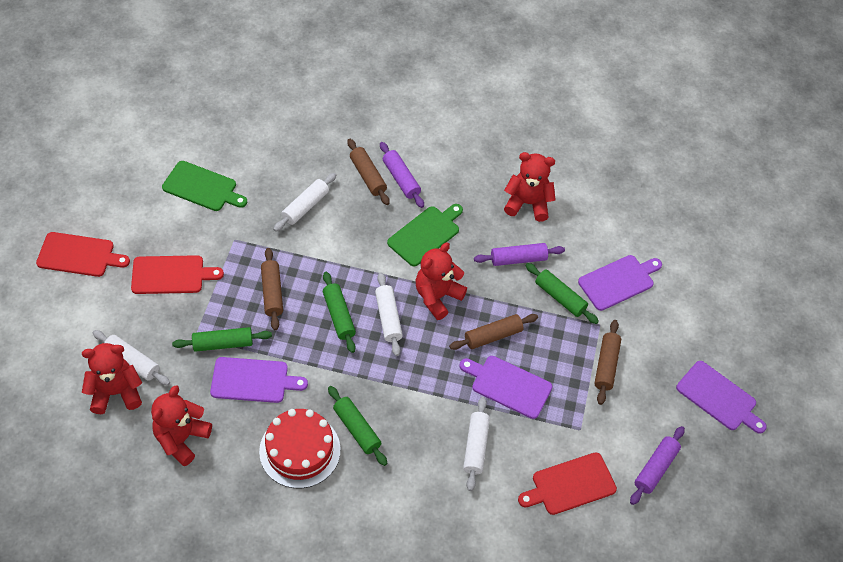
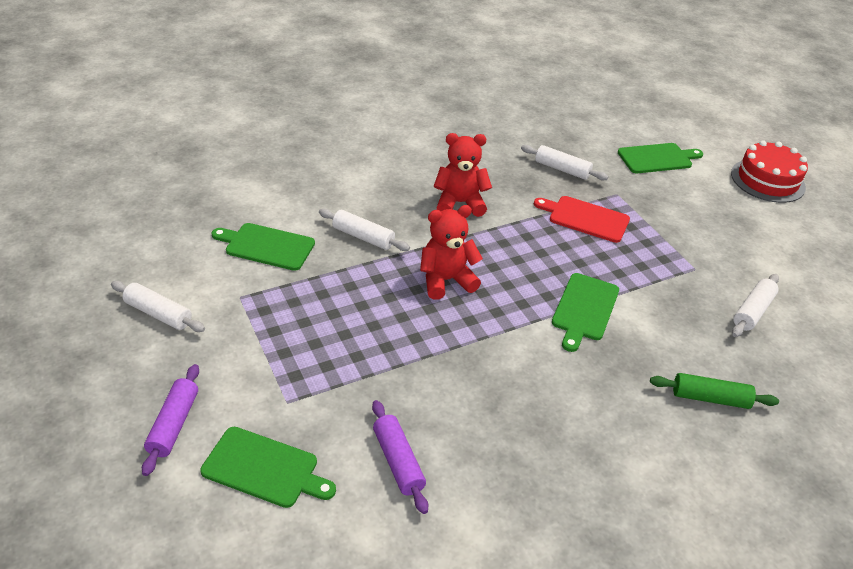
brown rolling pin: [261,248,283,330] [347,139,390,205] [449,314,538,350] [594,320,621,405] = 4 -> none = 0
green cutting board: [162,161,248,211] [387,204,463,266] = 2 -> [200,427,336,508] [211,223,315,271] [552,273,619,352] [618,143,703,173] = 4
green rolling pin: [172,327,272,352] [323,272,356,353] [328,386,387,466] [525,263,599,324] = 4 -> [650,373,779,409] = 1
purple cutting board: [210,357,308,403] [459,356,553,419] [578,255,662,311] [676,361,767,434] = 4 -> none = 0
purple rolling pin: [380,142,424,208] [474,243,565,266] [630,426,685,505] = 3 -> [142,364,199,476] [372,400,428,514] = 2
red cutting board: [36,232,130,277] [131,255,224,294] [518,452,617,515] = 3 -> [534,196,630,243] = 1
red teddy bear: [82,343,142,414] [151,385,212,466] [416,242,467,320] [504,152,556,222] = 4 -> [420,205,483,300] [434,133,492,217] = 2

